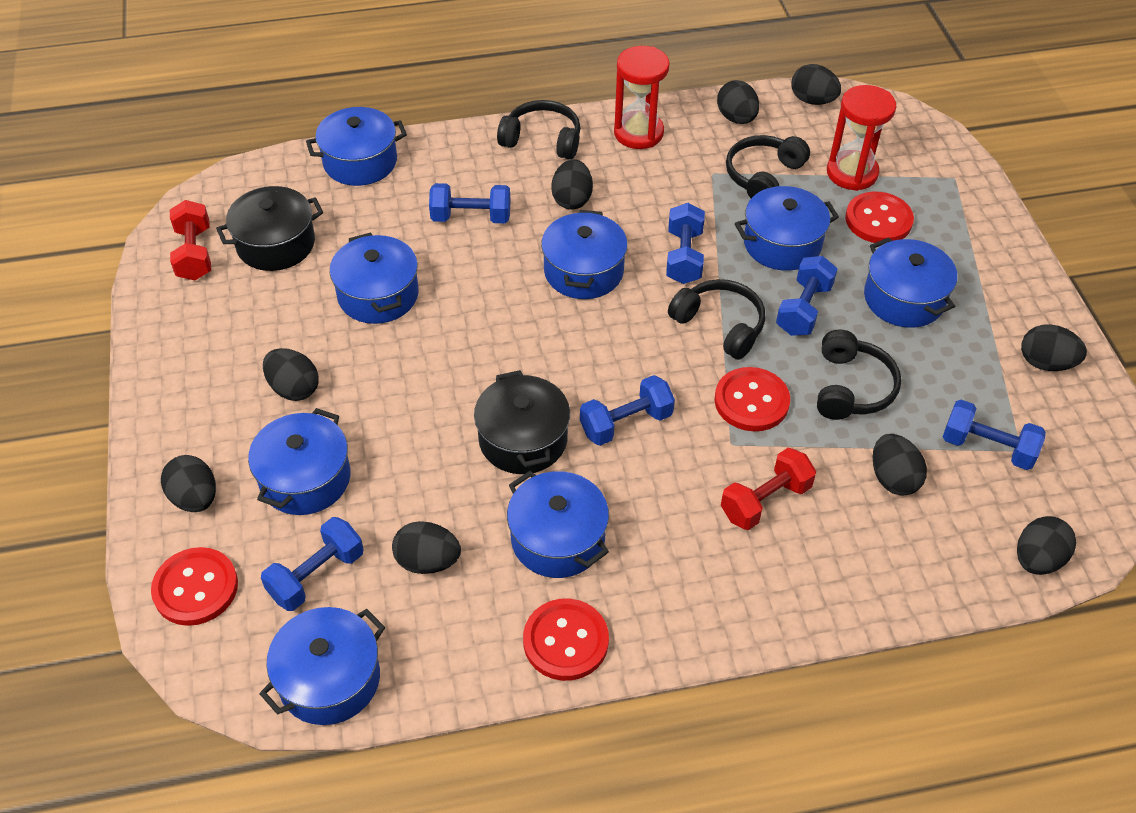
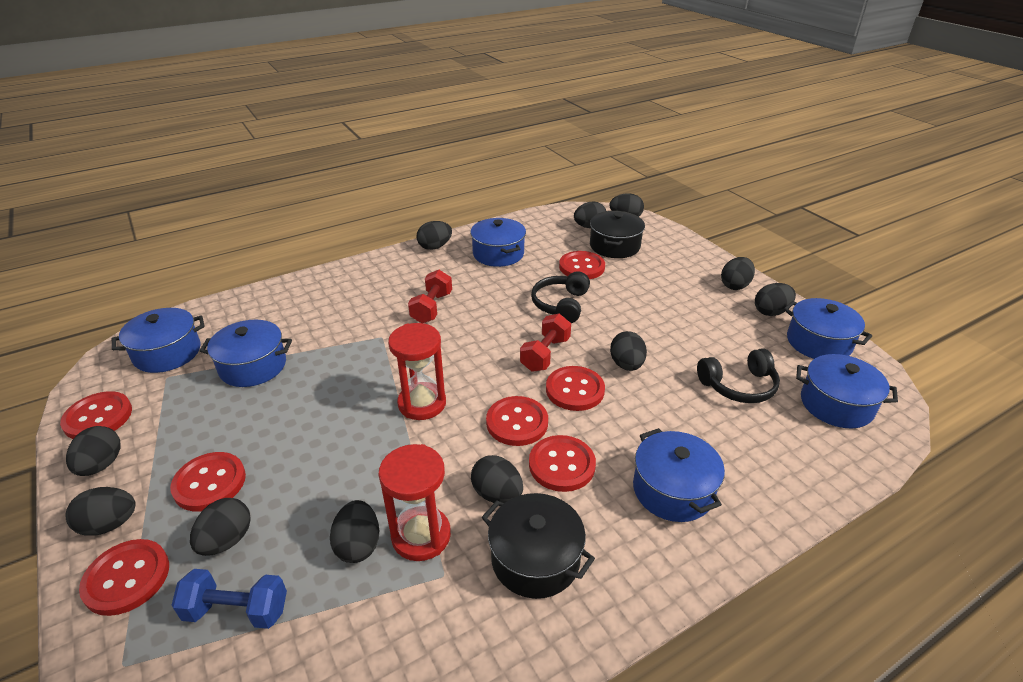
black egg: [161,455,216,512] [263,348,319,401] [392,521,461,574] [551,159,593,210] [717,80,759,124] [791,64,841,105] [873,434,927,496] [1017,516,1076,575] [1021,324,1087,371] = 9 -> [65,487,136,536] [66,426,120,476] [190,498,251,556] [330,500,379,563] [417,221,452,250] [471,455,523,503] [574,202,606,228] [610,193,644,217] [610,331,647,371] [721,257,755,290] [755,283,796,316] = 11
black headphones: [497,100,581,160] [668,279,765,360] [726,135,810,198] [817,329,902,420] = 4 -> [531,271,590,323] [697,348,780,403] = 2
blue dumbbell: [261,517,364,611] [429,183,510,223] [580,375,675,446] [666,203,705,284] [776,256,838,336] [943,400,1046,470] = 6 -> [171,569,287,629] = 1
blue pot: [248,408,350,515] [259,607,385,725] [306,107,407,186] [330,232,419,324] [507,471,609,578] [541,210,628,299] [735,186,839,271] [864,237,957,328] = 8 -> [112,308,205,373] [200,320,292,387] [470,218,526,267] [633,428,725,522] [784,298,872,359] [796,354,898,429] = 6
red button: [151,547,238,626] [523,598,609,681] [714,367,790,431] [845,192,914,243] = 4 -> [60,391,132,439] [79,539,169,616] [170,452,246,511] [486,396,548,446] [529,435,596,492] [546,366,605,411] [559,251,605,279] = 7

